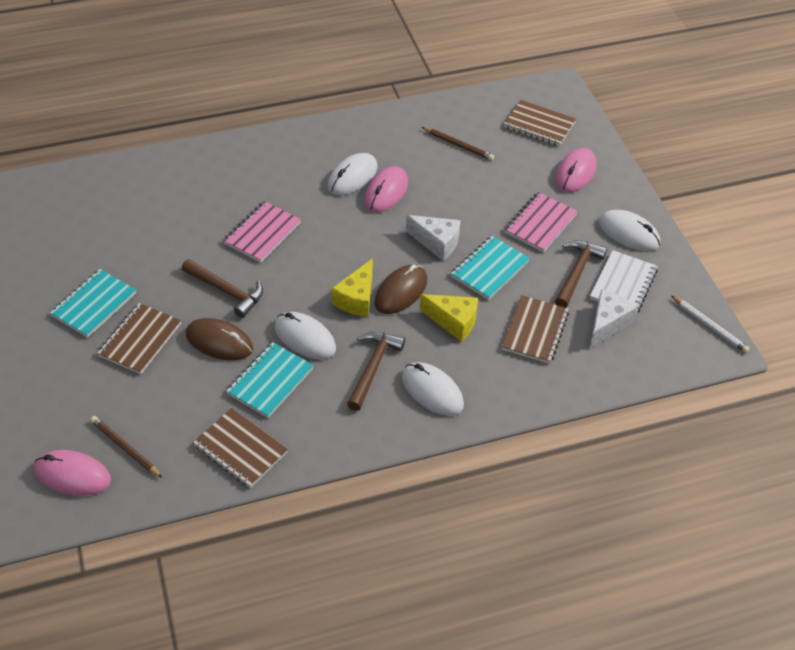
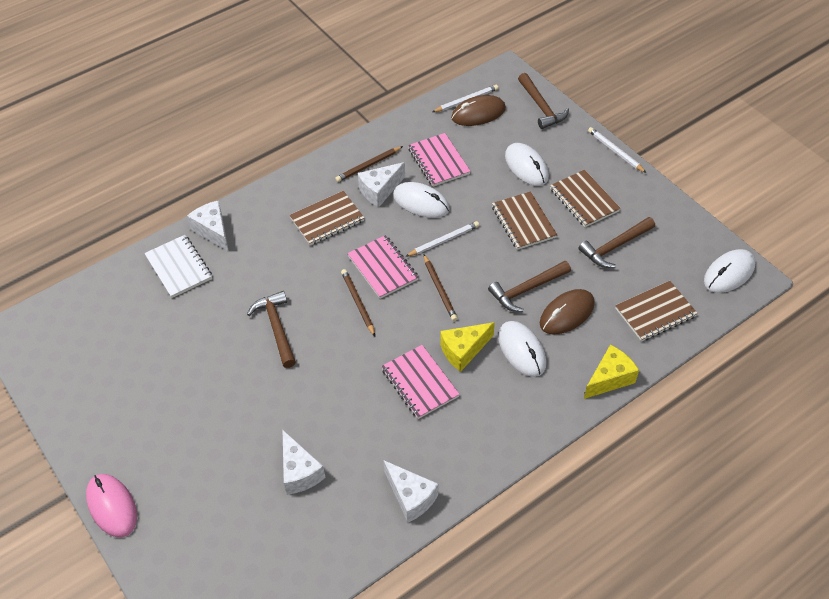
brown hammer: [182,259,263,318] [347,332,405,411] [555,240,607,308] = 3 -> [247,291,296,368] [488,261,571,312] [518,73,569,129] [578,217,655,268] = 4
brown pencil: [90,416,162,478] [422,127,494,160] = 2 -> [335,146,403,182] [341,269,375,336] [424,255,458,321] = 3
pink mouse: [34,450,111,496] [364,166,408,213] [555,148,596,192] = 3 -> [86,474,137,537] = 1
pink notebook: [223,201,301,263] [504,192,578,252] = 2 -> [347,235,419,299] [381,345,460,419] [408,133,471,187] = 3
turquoise notebook: [50,269,136,338] [226,342,314,418] [451,236,530,300] = 3 -> none = 0
white cheese: [406,215,461,261] [590,290,637,348] = 2 -> [187,201,229,252] [282,429,325,495] [358,162,405,207] [383,460,438,522] = 4
white pencil: [672,296,750,353] = 1 -> [405,221,479,257] [432,85,498,112] [588,127,646,173] = 3

